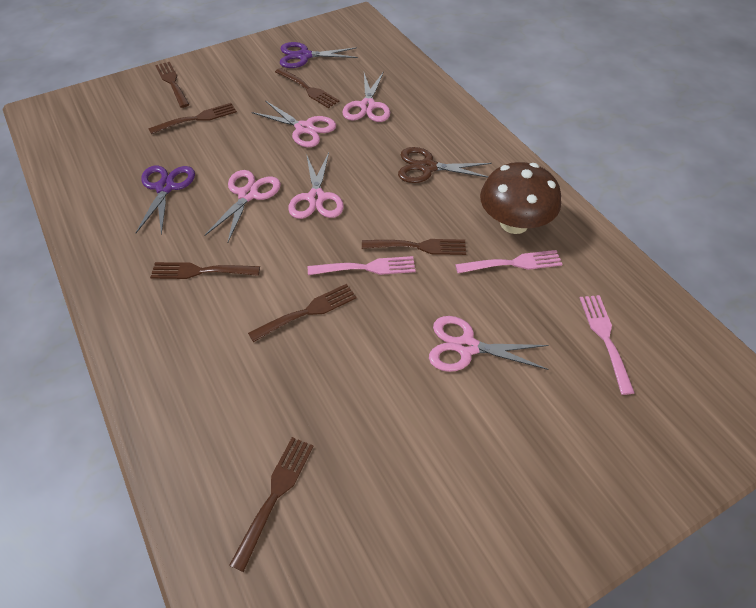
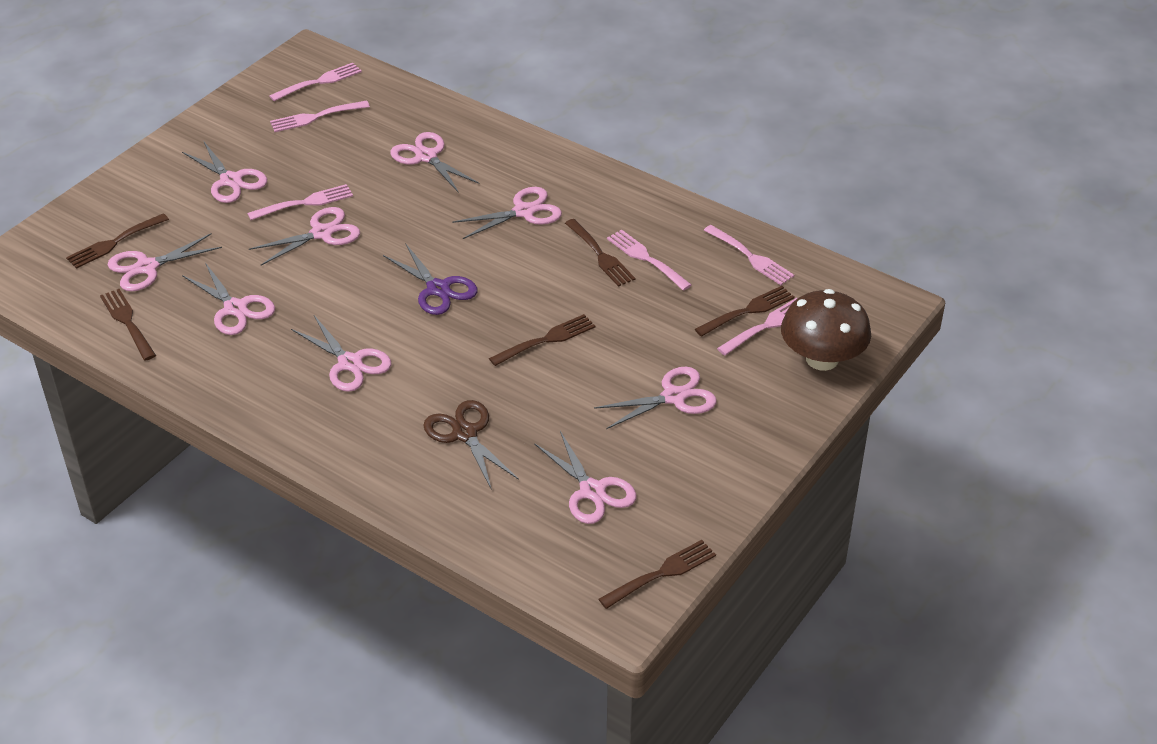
brown fork: [148,103,237,134] [150,262,260,279] [155,62,190,108] [229,437,314,572] [248,284,357,342] [275,68,339,108] [362,239,466,255] = 7 -> [66,214,169,269] [100,289,156,361] [489,314,595,366] [565,219,635,287] [599,540,716,609] [695,286,795,337] = 6
pink fork: [308,256,416,275] [455,250,563,273] [580,295,635,395] = 3 -> [247,184,353,220] [269,63,362,101] [270,101,370,132] [607,230,692,291] [704,225,794,285] [717,298,797,355] = 6
pink scissors: [204,170,281,243] [252,101,336,147] [288,153,344,219] [342,71,390,122] [429,316,549,372] = 5 -> [108,233,222,291] [182,142,267,203] [182,263,275,335] [249,207,360,265] [291,315,391,392] [390,132,480,193] [452,187,562,239] [534,431,637,524] [594,367,717,429] = 9
purple scissors: [136,166,195,235] [280,42,358,68] = 2 -> [383,243,478,315] = 1

